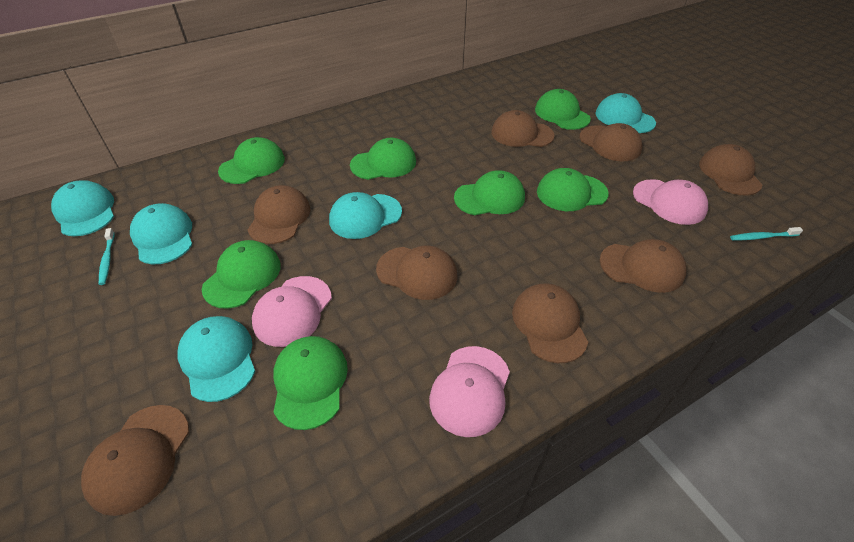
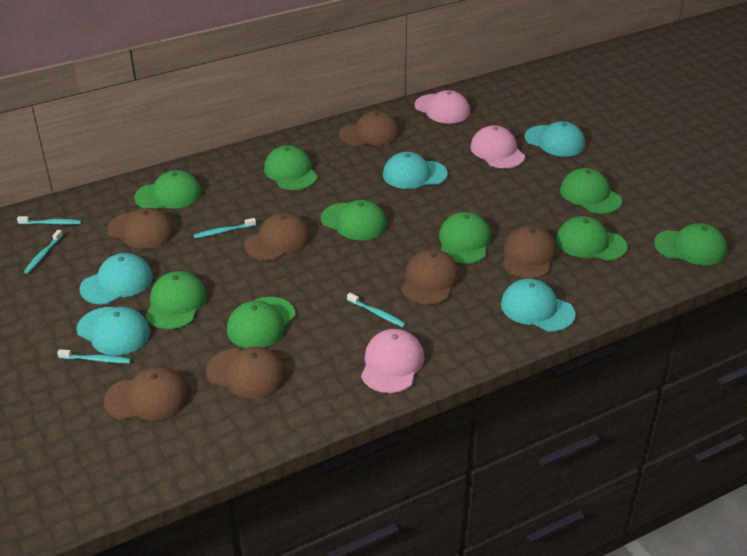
brown cap: [81,405,189,516] [248,185,310,244] [376,245,458,300] [491,110,555,147] [512,283,588,363] [580,123,643,161] [599,239,686,293] [699,144,762,196] = 8 -> [104,367,189,420] [107,208,175,249] [206,347,286,399] [244,213,311,261] [339,111,400,146] [402,249,460,305] [502,226,557,279] = 7
green cap: [202,240,281,309] [218,137,285,184] [273,336,348,430] [350,138,416,180] [454,170,525,215] [535,89,591,130] [537,168,609,211] = 7 -> [134,170,202,209] [145,271,207,329] [227,297,295,348] [264,145,318,190] [321,200,387,240] [439,212,491,264] [556,216,627,261] [560,168,622,214] [654,223,727,265] = 9
turquoise toothbrush: [99,228,115,285] [730,227,803,240] = 2 -> [17,216,82,225] [24,230,63,274] [57,349,131,363] [194,218,256,238] [347,293,406,327] = 5

